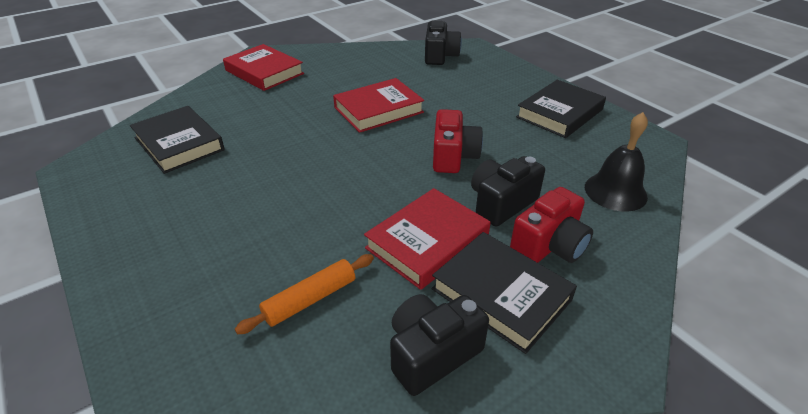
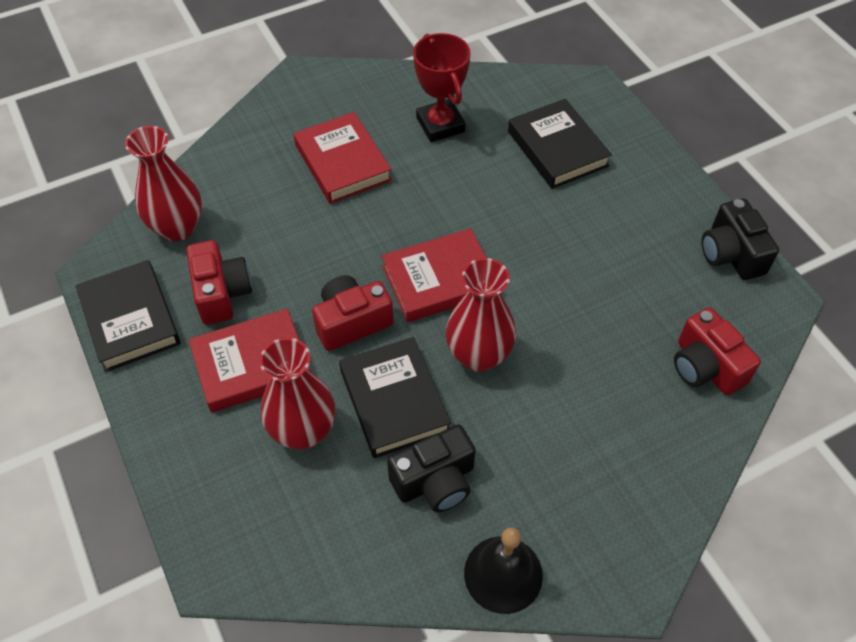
black camera: [390,294,489,396] [425,21,462,65] [471,156,545,227] = 3 -> [387,425,476,512] [701,199,779,280] = 2
orange rolling pin: [235,254,374,334] = 1 -> none = 0
red camera: [433,109,483,173] [510,187,593,263] = 2 -> [186,240,252,325] [312,275,394,351] [674,307,761,395] = 3
red trophy: none = 0 -> [413,33,471,142] = 1
red vase: none = 0 -> [125,126,202,241] [260,338,335,449] [446,258,516,372] = 3

